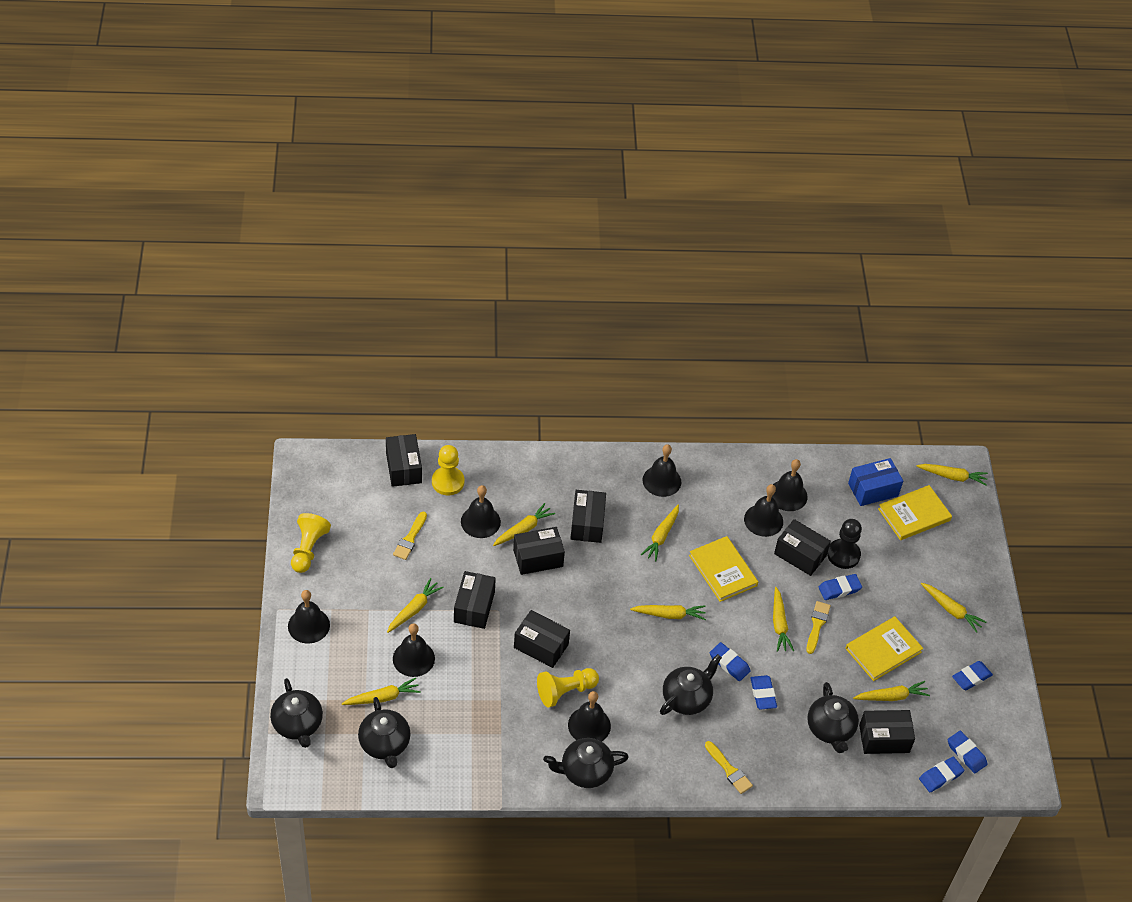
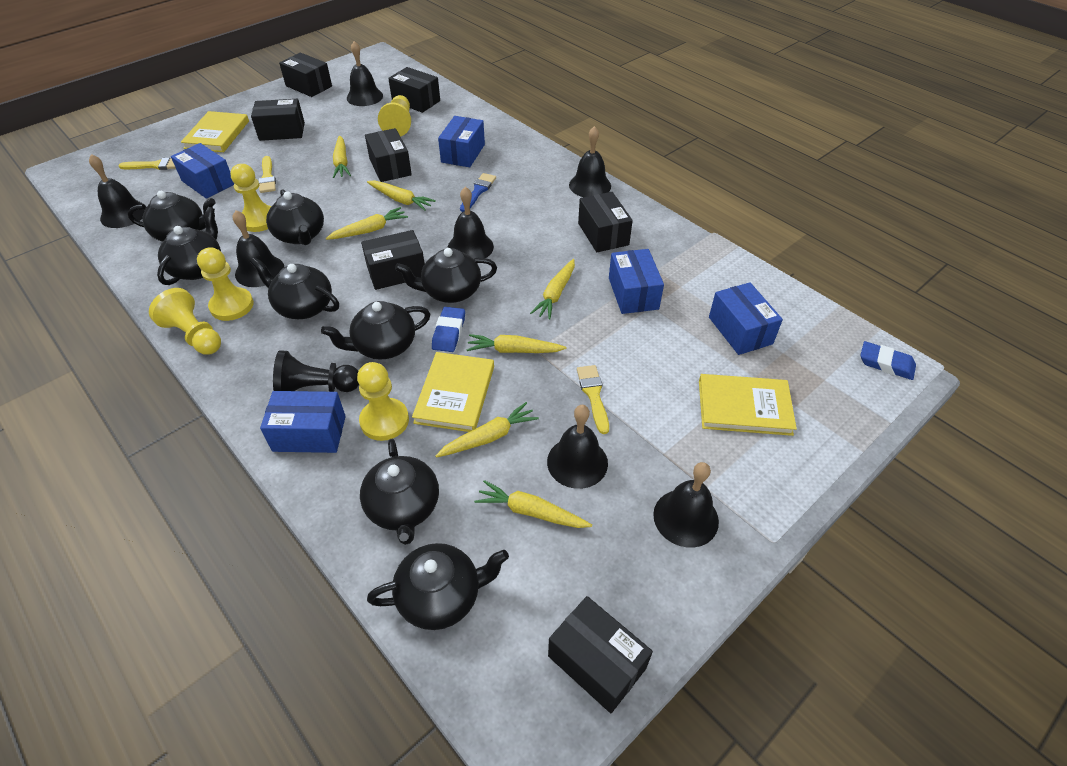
black teapot: [270,678,323,748] [358,697,411,768] [543,738,629,788] [660,654,722,715] [807,682,859,753] = 5 -> [127,191,216,241] [157,207,221,285] [250,257,339,319] [266,189,324,245] [321,301,430,359] [360,439,439,545] [367,543,509,630] [395,248,497,303] = 8
blue box: [848,458,903,506] = 1 -> [171,143,234,199] [260,391,346,453] [438,116,485,167] [609,249,664,314] [709,282,783,355] = 5
blue brush: none = 0 -> [460,173,496,212] = 1
blue eraser: [710,642,751,681] [750,675,777,710] [819,574,862,600] [919,757,964,792] [948,731,987,773] [952,661,993,690] = 6 -> [432,307,465,352] [860,341,916,380] = 2
yellow carrot: [342,678,421,705] [387,578,444,633] [493,503,555,546] [630,605,706,620] [641,505,679,561] [773,587,794,652] [853,681,930,701] [916,464,988,486] [921,583,986,633] = 9 -> [326,207,408,240] [333,136,351,178] [367,181,436,211] [435,402,539,458] [466,334,567,353] [474,480,592,528] [530,259,575,320] = 7
yellow pawn: [291,513,331,573] [432,445,464,495] [537,668,599,708] = 3 -> [149,288,221,355] [197,247,254,321] [230,164,272,232] [357,362,409,441] [378,95,411,137] = 5

